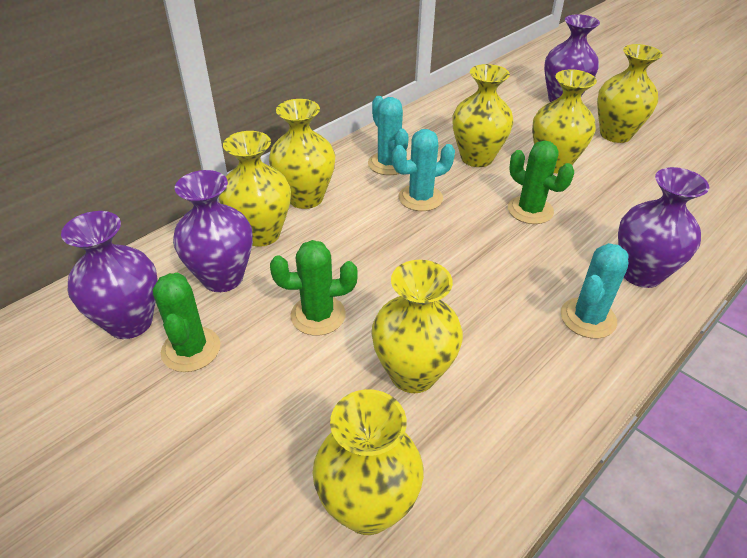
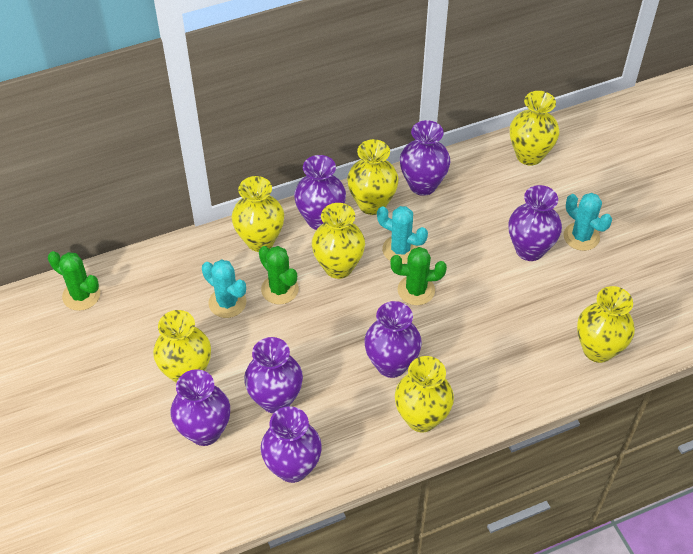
purple vase: [61,211,158,339] [173,170,253,292] [544,14,600,102] [618,167,709,288] = 4 -> [171,369,230,446] [244,337,303,414] [261,406,322,483] [294,155,346,230] [364,301,422,378] [400,120,450,196] [509,185,562,261] = 7

